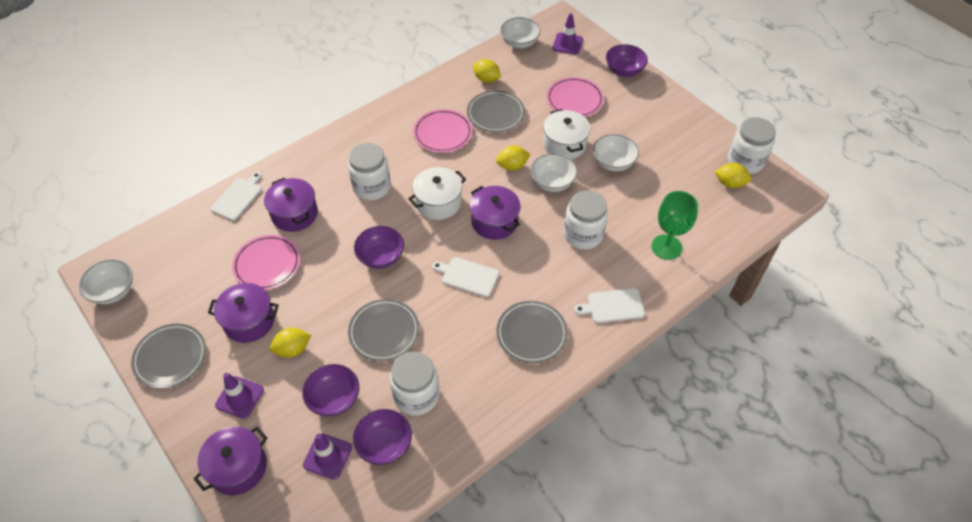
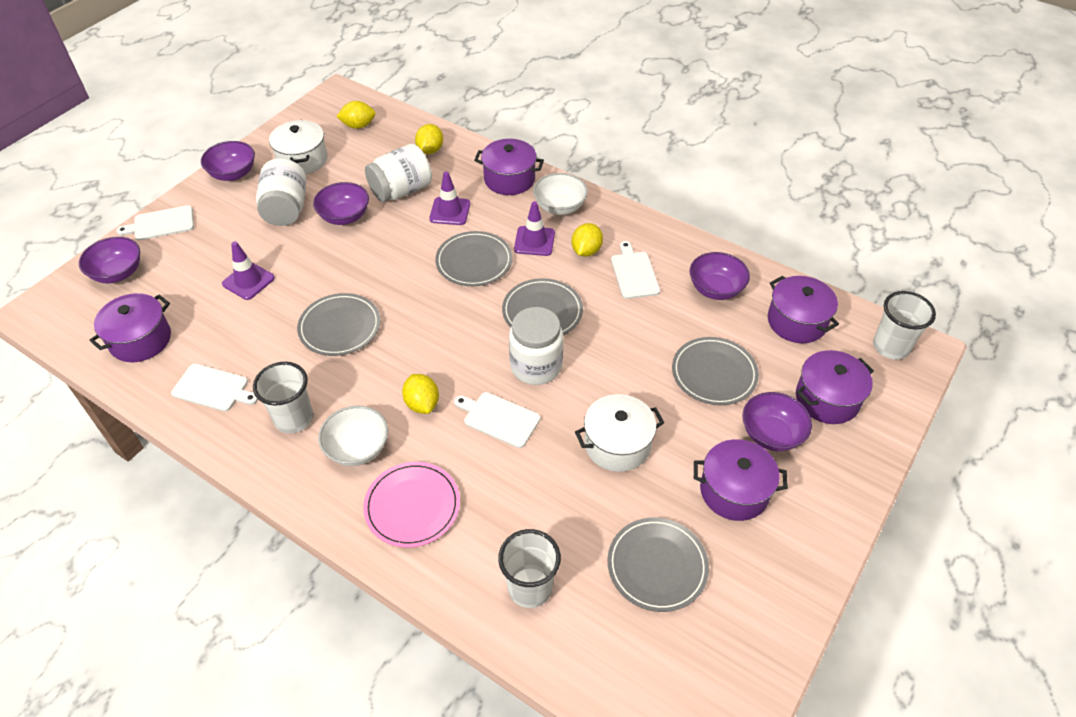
green goblet: [651,191,698,260] = 1 -> none = 0
grey plate: [131,324,206,389] [348,299,419,361] [467,90,525,132] [496,301,568,363] = 4 -> [297,293,380,356] [435,231,513,286] [502,278,583,335] [607,518,709,612] [672,337,759,405] = 5
pink plate: [232,235,300,290] [413,109,473,153] [547,77,604,117] = 3 -> [363,462,460,548] = 1
purple bowl: [302,364,359,417] [353,409,412,465] [354,226,404,269] [606,44,648,77] = 4 -> [79,237,140,283] [201,141,255,181] [313,182,369,225] [690,252,750,300] [743,392,812,451] = 5
purple pot: [193,426,267,495] [208,283,279,343] [264,178,318,232] [470,186,520,240] = 4 -> [89,293,171,362] [474,139,544,195] [694,439,788,521] [768,276,839,343] [796,350,874,424] = 5
white bowl: [79,259,132,304] [500,17,541,48] [531,153,577,192] [593,134,639,171] = 4 -> [318,406,388,466] [533,173,588,215] = 2
white cup: none = 0 -> [253,362,313,433] [498,529,561,608] [873,291,936,360] = 3
white cutting board: [210,172,262,221] [432,257,499,297] [574,288,645,323] = 3 -> [116,205,194,240] [171,364,258,411] [454,392,540,448] [611,241,660,299] = 4
white jar: [348,143,391,201] [390,352,439,416] [564,190,608,250] [728,117,776,174] = 4 -> [256,158,307,226] [365,144,432,202] [509,307,563,385] = 3

